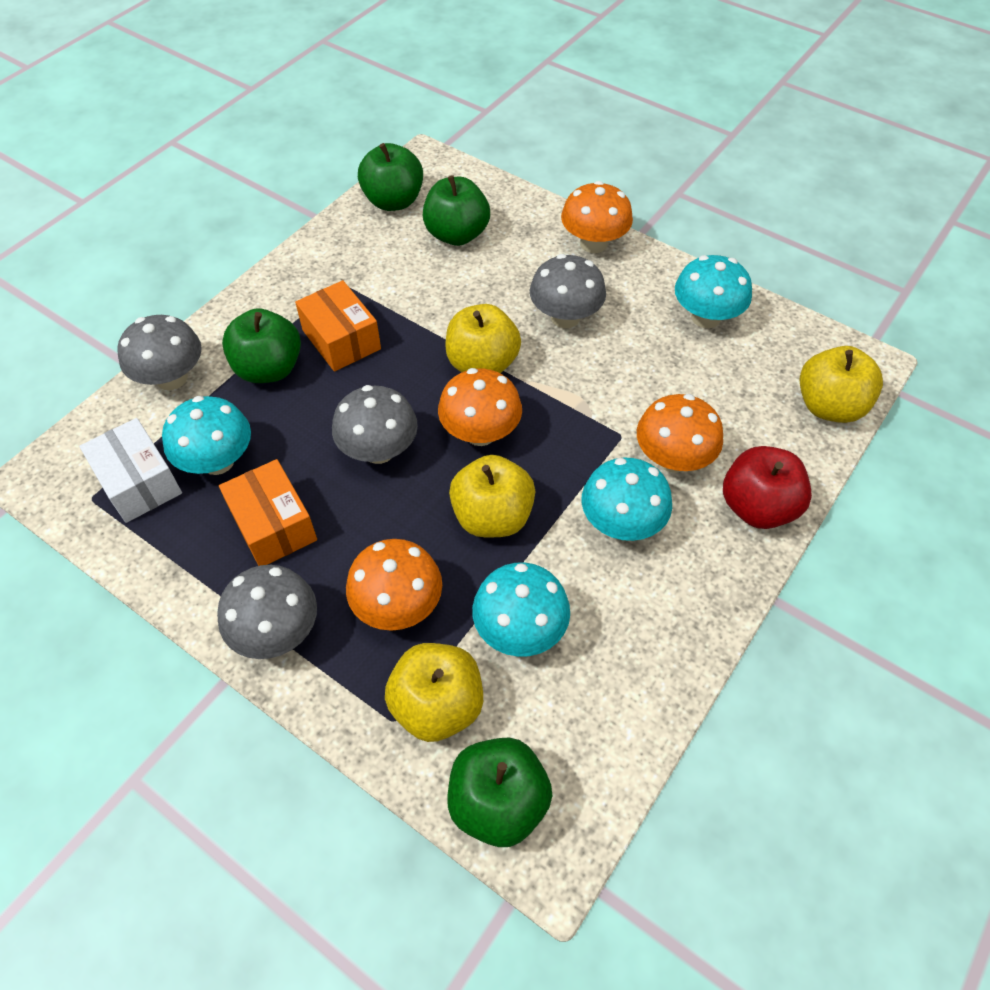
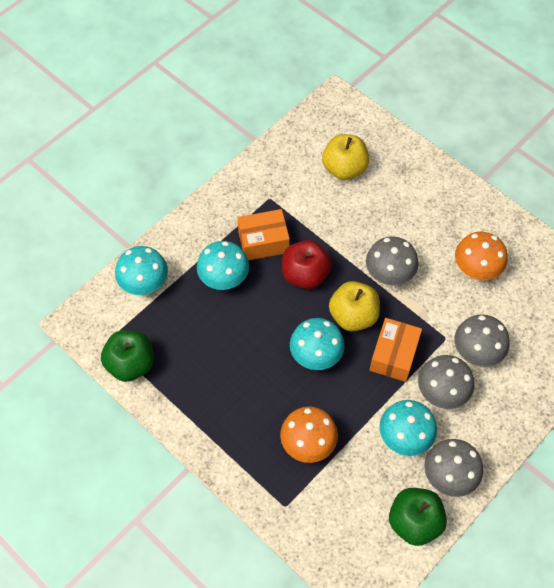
green apple: [222,308,301,383] [358,143,423,211] [423,175,490,246] [447,738,552,847] = 4 -> [101,330,154,382] [389,488,447,546] = 2
orange mushroom: [346,539,442,631] [438,368,522,446] [561,181,633,253] [637,394,723,473] = 4 -> [280,406,338,463] [455,232,508,280] = 2
white box: [79,418,182,523] = 1 -> none = 0
yellow apple: [385,643,483,742] [445,304,521,373] [449,455,535,537] [800,346,883,423] = 4 -> [322,134,369,180] [329,281,380,331] = 2

